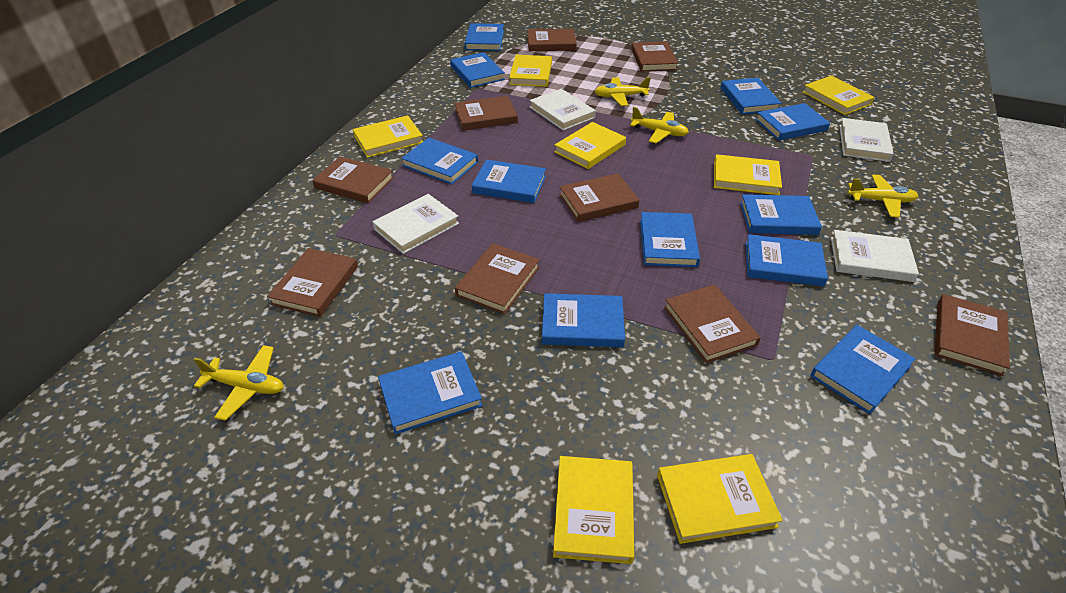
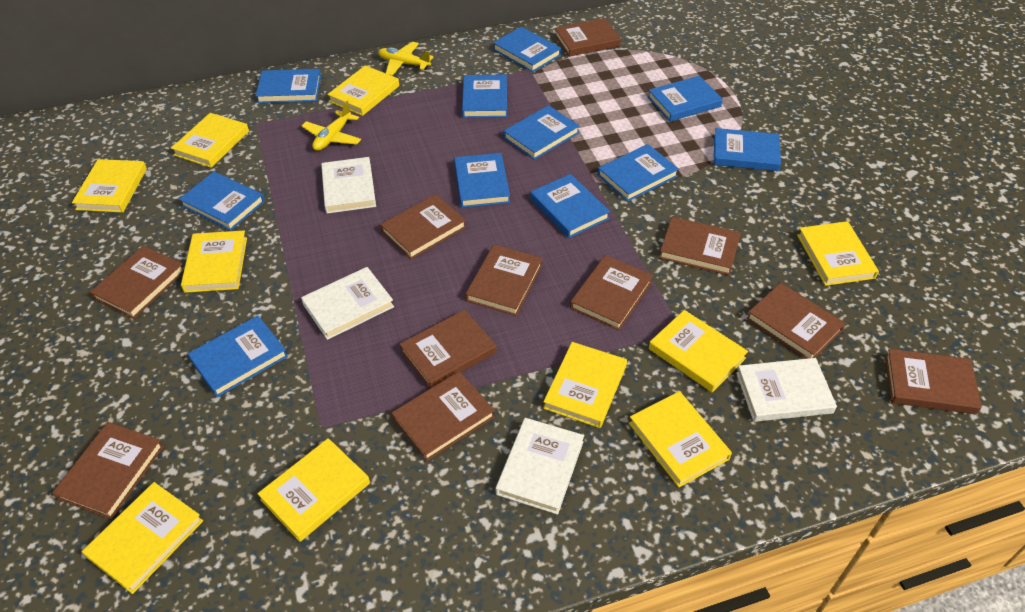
blue book: [378,351,482,434] [401,138,478,185] [450,52,505,88] [464,23,504,51] [472,159,546,203] [542,293,625,347] [640,212,700,267] [721,78,781,114] [740,194,822,235] [746,234,828,286] [755,103,830,140] [811,325,916,414] = 12 -> [179,172,265,231] [188,316,288,397] [256,69,321,103] [454,153,510,208] [462,74,507,118] [493,27,561,72] [503,105,580,160] [530,174,610,238] [598,144,679,201] [648,76,723,122] [714,128,781,171] = 11
brown book: [267,248,358,317] [312,156,394,203] [454,96,518,131] [455,243,540,314] [527,29,577,51] [559,174,639,222] [631,41,678,72] [664,284,761,363] [935,294,1010,376] = 9 -> [52,422,164,519] [90,246,184,319] [380,194,466,259] [392,371,495,461] [399,310,496,388] [465,244,542,316] [555,18,621,57] [570,255,653,330] [659,217,741,275] [746,283,846,359] [885,349,982,414] = 11
yellow book: [353,115,423,158] [509,55,552,87] [553,456,634,564] [555,122,626,169] [657,454,783,544] [714,154,782,195] [803,75,875,115] = 7 -> [72,159,147,213] [82,482,203,594] [171,113,249,168] [181,231,247,293] [257,438,370,542] [327,65,399,116] [543,342,627,428] [629,391,732,487] [649,310,748,393] [797,221,879,286] = 10
yellow plane: [193,345,284,421] [595,77,651,106] [630,107,689,143] [848,175,918,217] = 4 -> [302,101,361,151] [378,42,434,76] = 2

